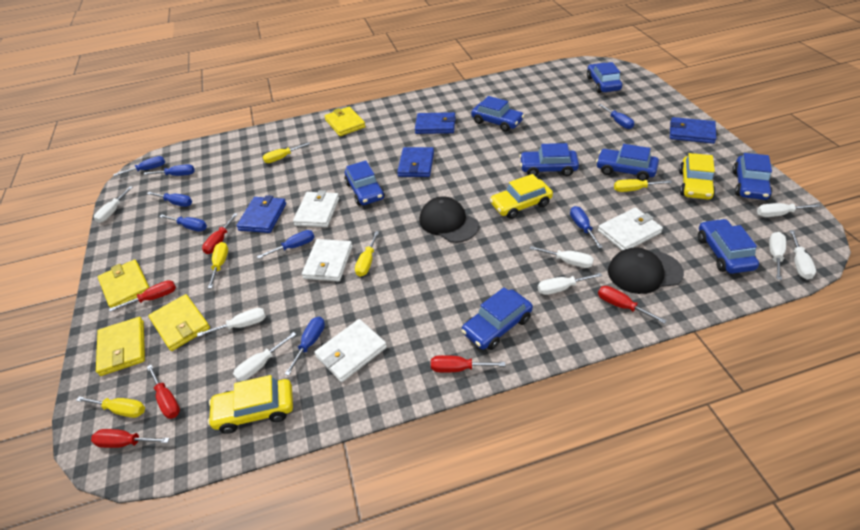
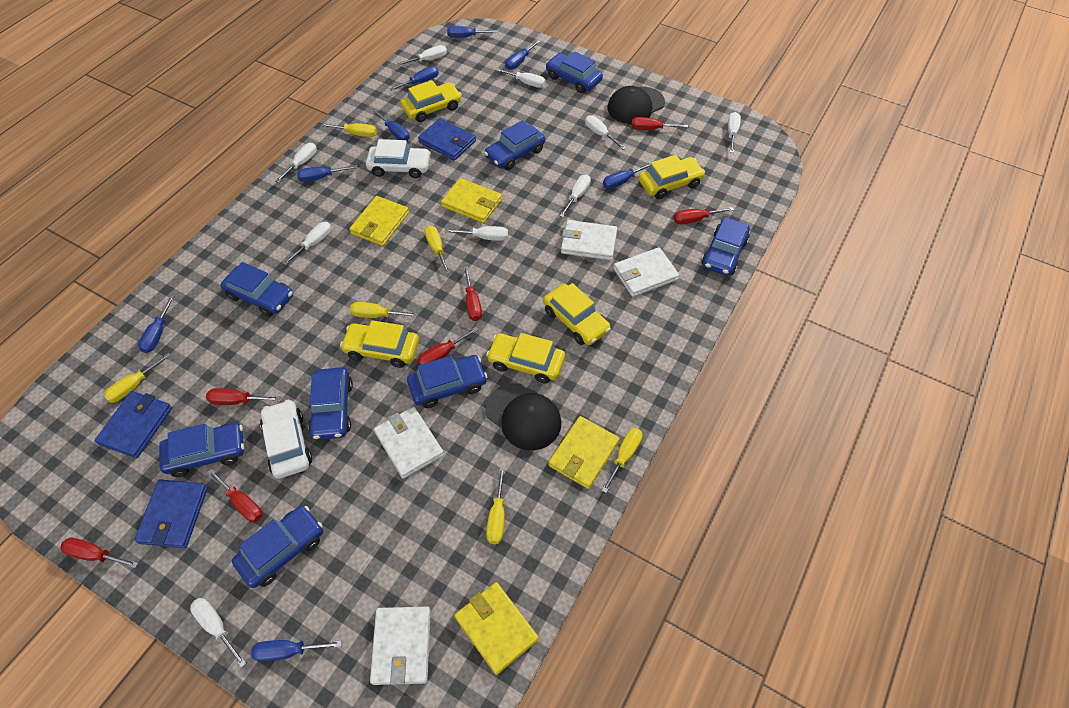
blue wallet: [236,195,286,233] [397,147,434,177] [415,112,456,134] [670,117,717,144] = 4 -> [95,391,172,458] [134,479,208,548] [418,118,476,161] = 3
red screwdriver: [91,429,170,448] [109,280,176,312] [147,365,180,419] [202,213,238,254] [431,355,505,373] [598,286,667,324] = 6 -> [60,538,138,568] [206,388,280,405] [207,469,262,522] [417,327,478,365] [464,266,482,321] [631,117,688,130] [674,207,734,224] = 7
white car: none = 0 -> [260,400,312,479] [366,139,431,178] = 2
white screwdriver: [94,186,133,223] [197,308,266,337] [233,332,296,381] [530,246,594,268] [538,273,602,295] [757,203,821,217] [769,232,786,280] [789,230,816,279] = 8 -> [190,598,247,668] [276,143,317,183] [283,222,331,266] [397,45,447,66] [445,226,508,241] [495,68,546,88] [559,174,591,217] [585,115,626,150] [728,112,741,153] = 9
yellow car: [207,375,293,434] [490,174,553,219] [679,153,716,200] = 3 -> [340,320,419,368] [401,80,462,122] [486,333,565,384] [543,283,611,345] [639,155,705,199] = 5
yellow screwdriver: [76,396,145,418] [208,242,228,289] [263,142,310,163] [355,231,379,277] [614,179,672,192] = 5 -> [104,353,171,403] [321,123,377,137] [350,302,418,318] [425,226,450,275] [486,467,505,544] [602,428,642,493] = 6

